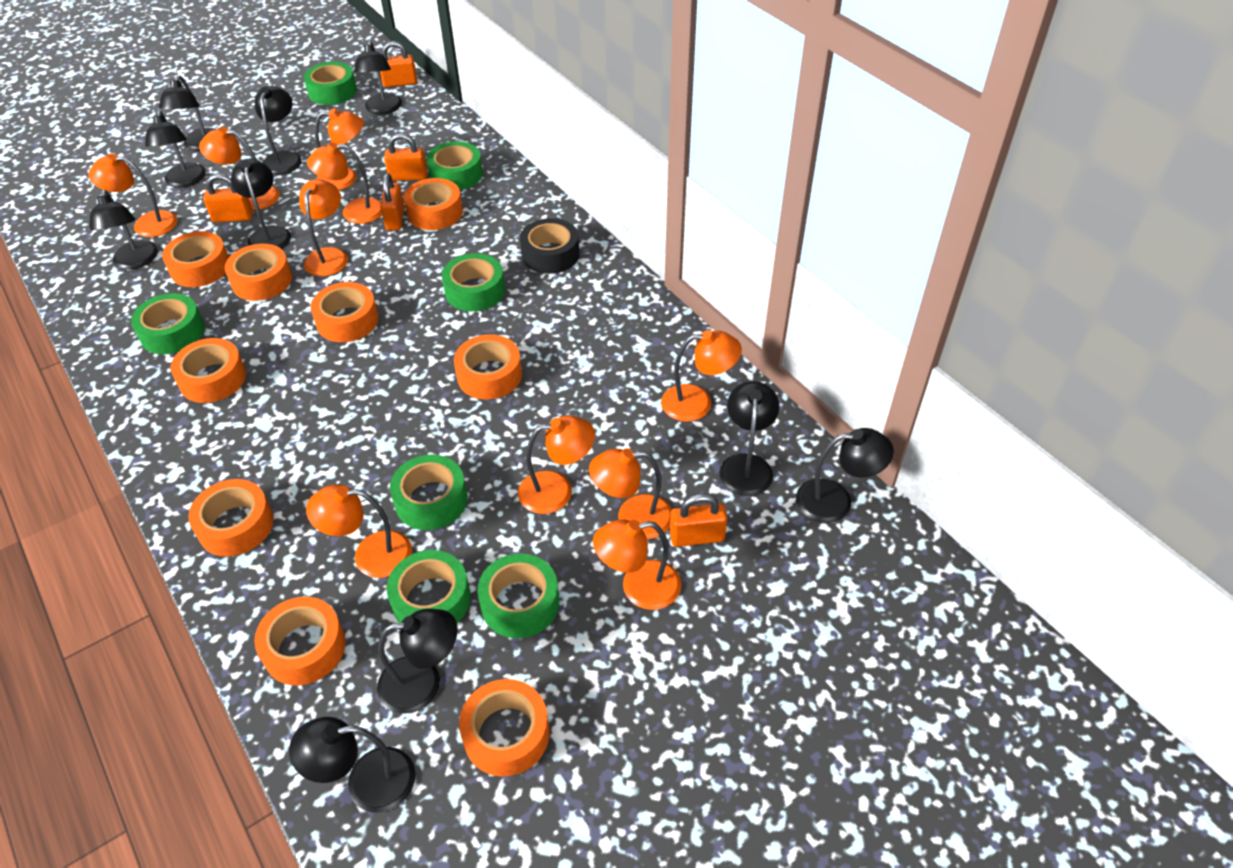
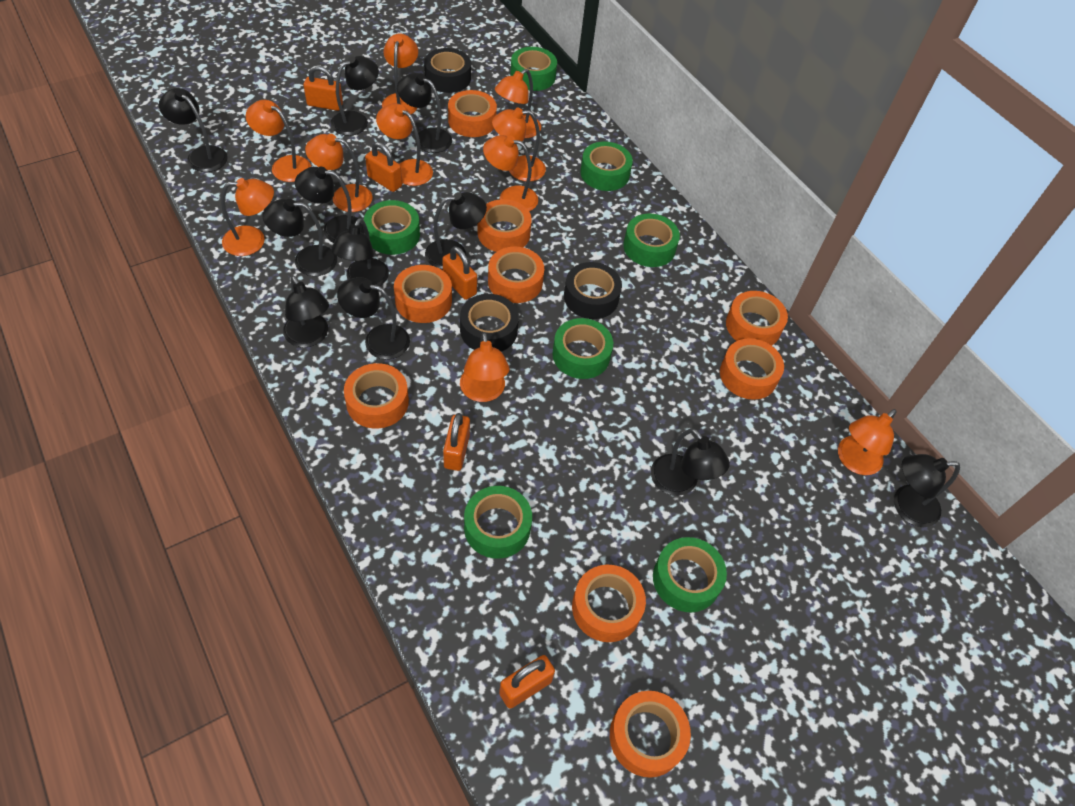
black lamp: [89,190,158,269] [145,111,206,187] [159,75,216,151] [231,159,291,249] [255,86,302,175] [289,717,415,813] [354,40,402,114] [377,609,457,714] [719,381,780,496] [796,428,894,523] = 10 -> [159,88,228,172] [262,199,337,276] [283,276,329,347] [295,167,364,243] [330,56,379,136] [331,218,389,286] [337,277,410,359] [397,73,452,153] [425,192,487,269] [651,429,730,496] [894,454,960,527] = 11
black tape: [520,218,580,274] = 1 -> [424,48,471,93] [460,294,519,351] [564,262,622,319] = 3

